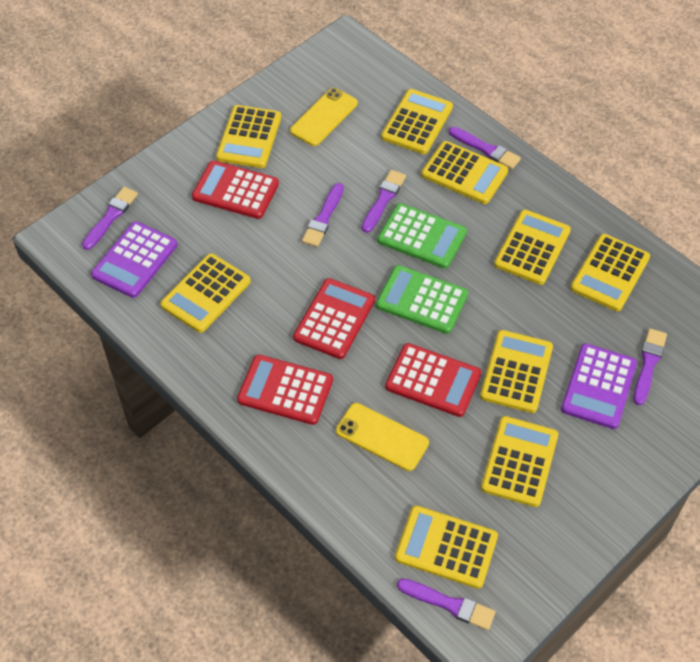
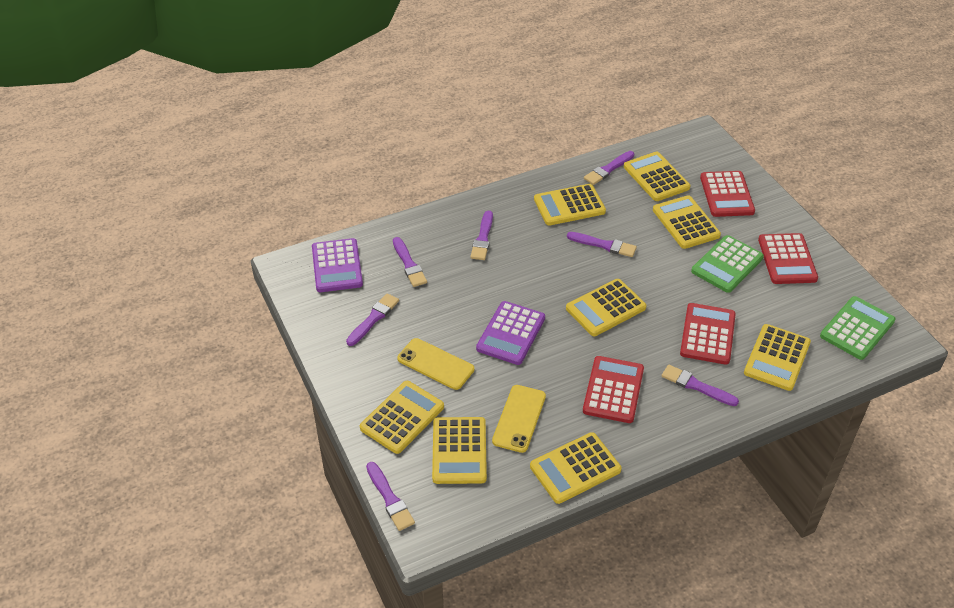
purple brush: [82,187,138,250] [302,183,344,247] [362,170,406,233] [397,578,496,630] [449,127,521,169] [633,328,667,405] = 6 -> [346,293,399,346] [366,462,415,531] [393,237,427,287] [470,211,493,260] [567,232,637,257] [584,151,634,185] [662,365,739,406] = 7
yellow calculator: [160,253,251,333] [216,105,281,168] [381,89,453,154] [395,506,498,589] [421,141,508,204] [480,330,553,413] [481,416,558,507] [494,210,571,285] [570,234,650,311] = 9 -> [360,381,444,454] [432,417,487,484] [530,432,622,504] [534,184,606,226] [566,279,647,336] [624,152,690,201] [653,195,721,249] [744,324,811,391] = 8

